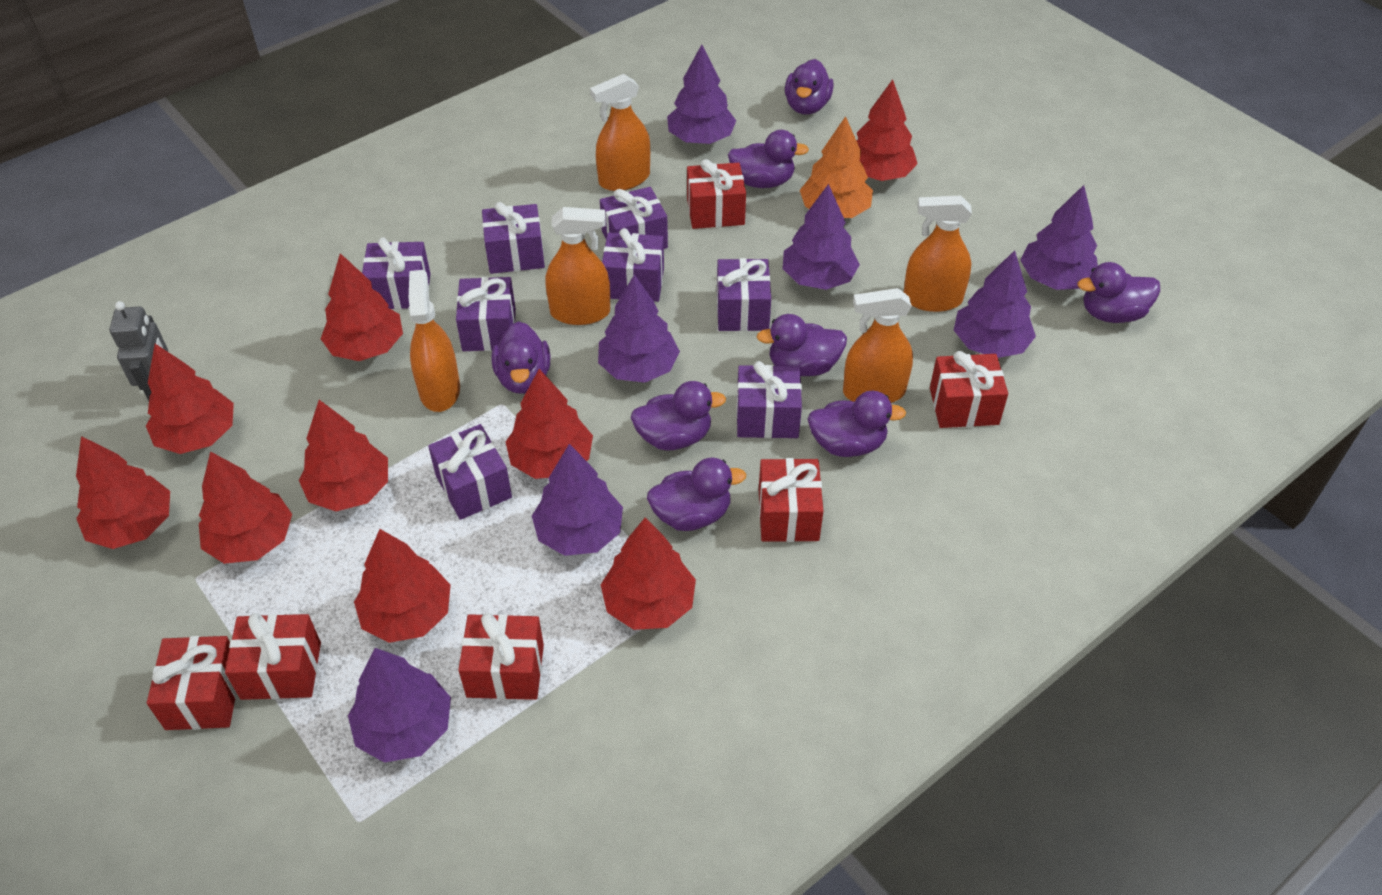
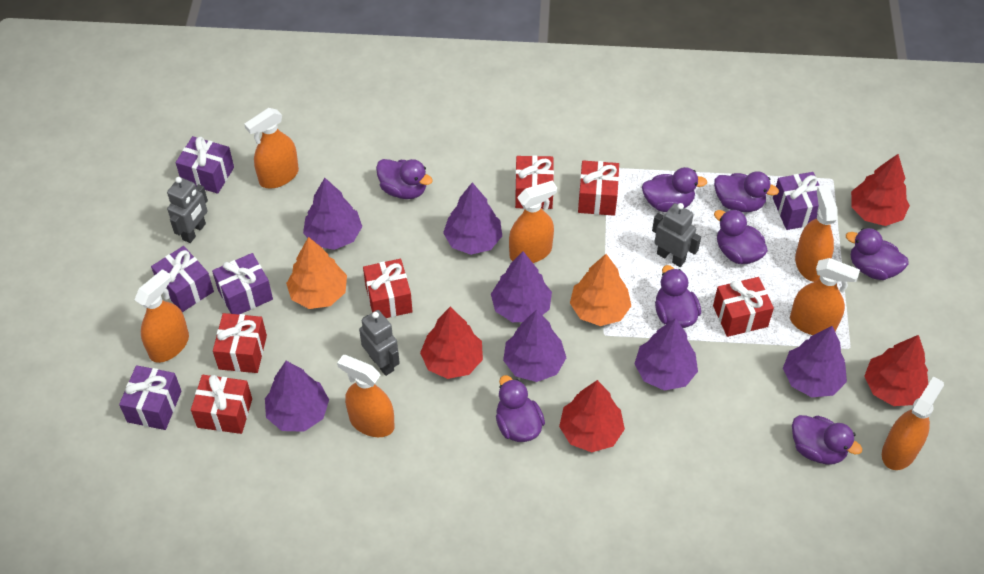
grey robot: [109,301,168,401] = 1 -> [167,177,208,243] [359,310,400,376] [652,203,701,267] = 3
orange spray bottle: [408,270,460,412] [545,207,610,325] [590,74,650,191] [843,288,913,403] [904,195,972,312] = 5 -> [134,269,189,363] [244,108,299,188] [337,355,395,437] [509,180,557,263] [790,258,860,335] [795,186,838,282] [882,376,944,470] = 7
orange tree: [800,116,873,218] = 1 -> [286,237,347,309] [570,254,631,326] = 2
purple gift: [362,237,430,309] [428,424,512,520] [456,277,516,351] [482,202,545,274] [600,187,668,249] [602,228,664,302] [717,258,771,331] [736,361,802,438] = 8 -> [119,365,182,430] [151,246,214,312] [176,136,234,194] [212,253,273,315] [773,172,820,230] = 5
red tree: [76,436,170,549] [146,344,234,454] [199,451,292,564] [299,400,388,511] [321,253,403,361] [354,529,451,643] [506,369,593,479] [601,517,696,630] [856,79,918,181] = 9 -> [420,307,483,379] [559,380,625,452] [851,154,910,226] [864,335,928,406] = 4

